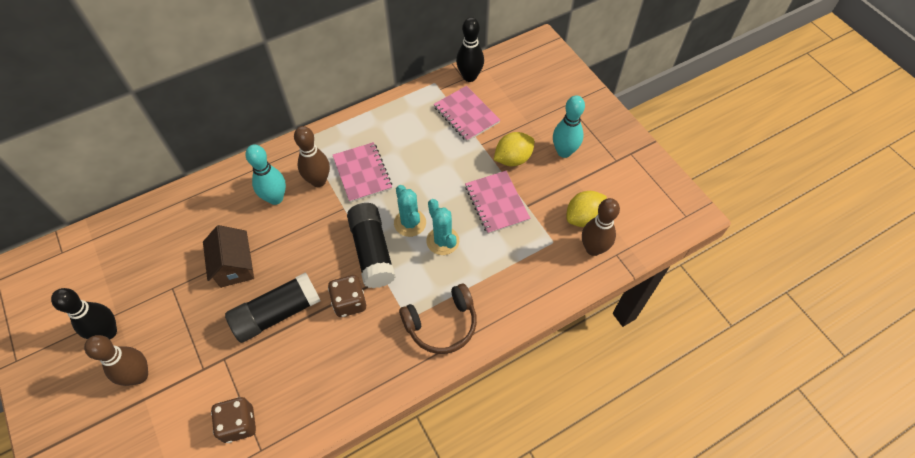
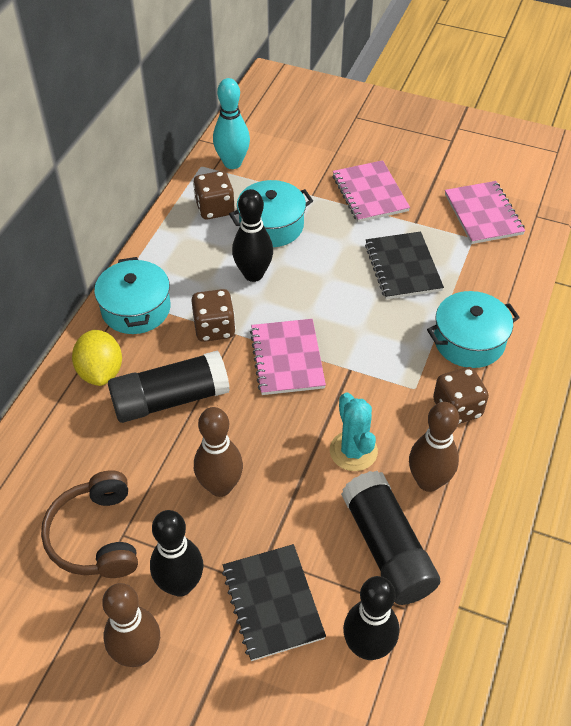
black bowling pin: [51,288,117,340] [456,17,484,82] = 2 -> [150,510,203,597] [232,189,273,282] [343,576,399,660] = 3
black notebook: none = 0 -> [222,544,326,661] [365,231,444,299] = 2
brown dice: [211,397,256,443] [328,275,366,317] = 2 -> [191,289,236,342] [193,171,234,220] [433,367,489,424] = 3
brown house: [203,225,254,288] = 1 -> none = 0
turquoise bowling pin: [245,145,286,205] [553,95,585,158] = 2 -> [213,78,250,169] = 1
turquoise cactus: [394,185,426,237] [426,199,459,255] = 2 -> [330,392,378,471] = 1
turquoise pot: none = 0 -> [94,257,171,334] [229,180,313,247] [427,291,520,368] = 3
yellow lemon: [494,132,535,166] [567,191,607,227] = 2 -> [72,330,122,386] = 1

